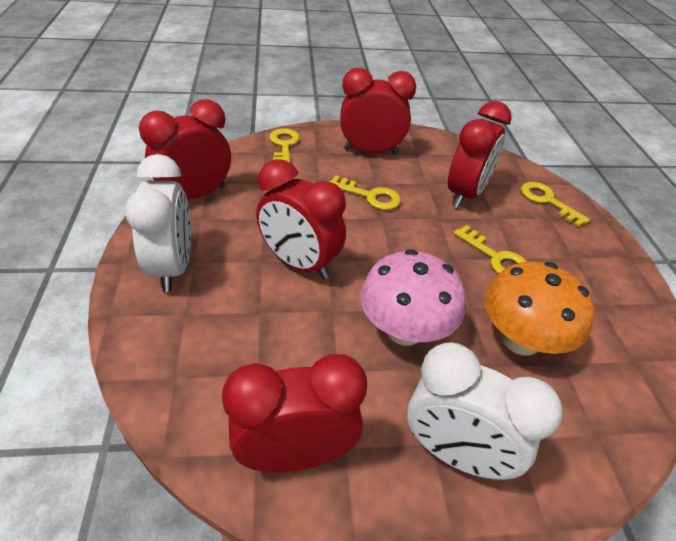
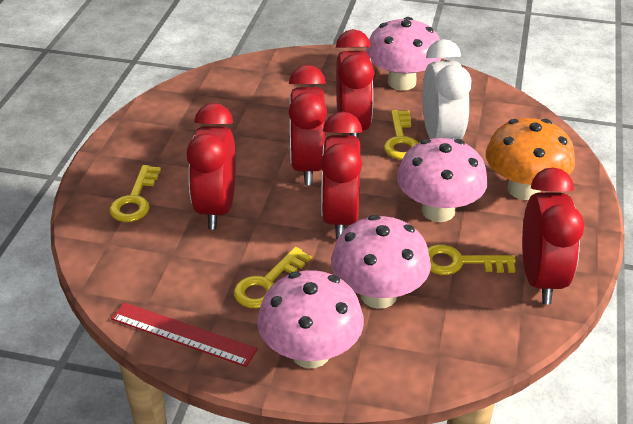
pink mushroom: [360,249,465,346] = 1 -> [257,270,364,368] [331,215,431,309] [366,17,441,90] [397,138,488,222] = 4
red ruler: none = 0 -> [111,302,258,367] = 1
white clock: [125,154,191,292] [407,342,563,480] = 2 -> [422,39,471,140] = 1

